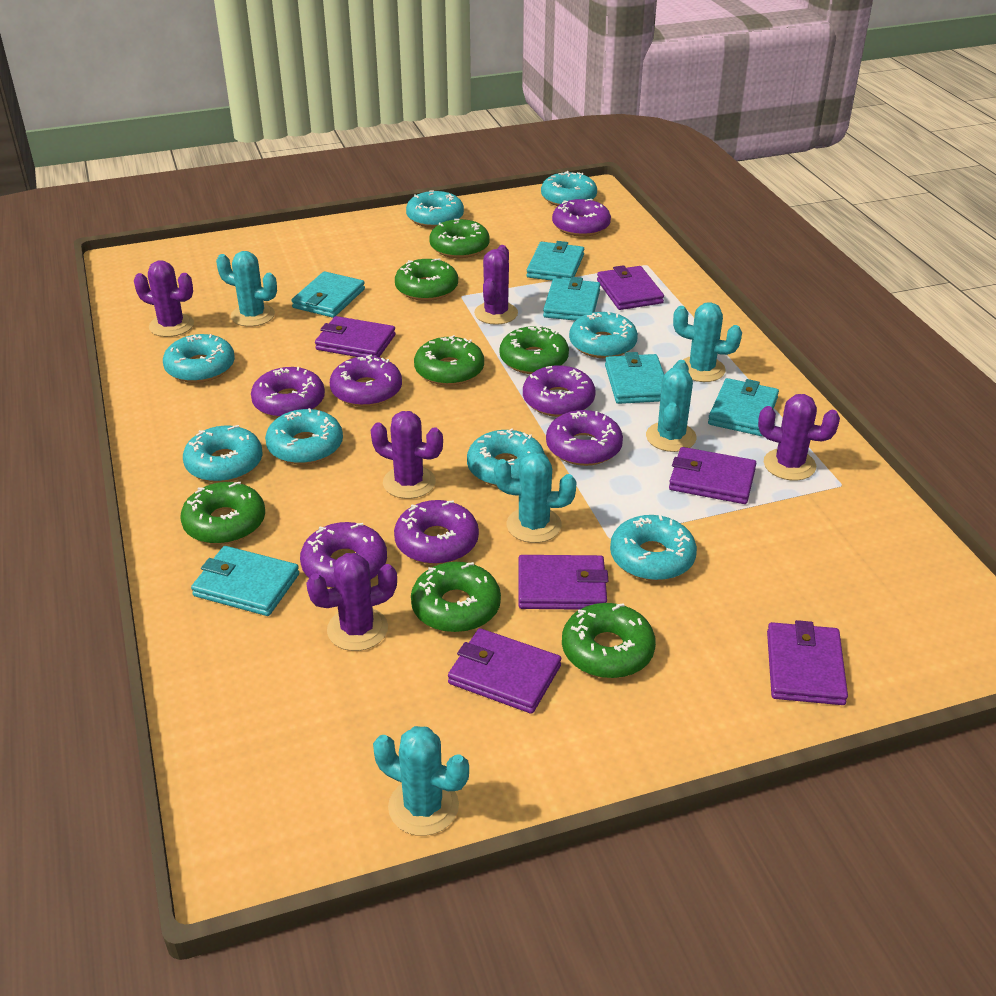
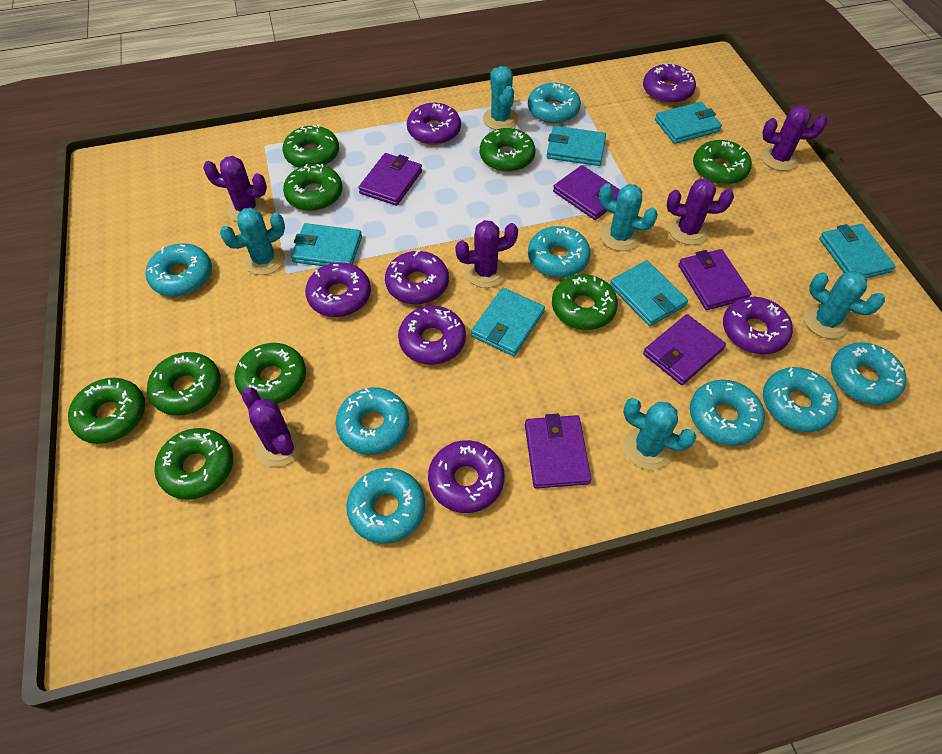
green donut: [181,482,265,544] [395,259,458,301] [411,562,501,633] [414,335,484,386] [429,219,490,258] [499,325,569,374] [562,603,656,679] = 7 -> [68,378,145,444] [147,352,221,415] [154,428,233,500] [234,343,306,404] [283,125,339,168] [283,164,342,211] [480,128,535,172] [552,274,618,330] [693,140,752,185] = 9
purple wallet: [315,316,396,357] [448,628,561,714] [518,555,608,610] [597,265,664,310] [669,447,756,504] [767,620,848,705] = 6 -> [358,153,422,206] [525,414,591,489] [553,165,620,220] [643,314,726,385] [678,249,751,310] = 5

